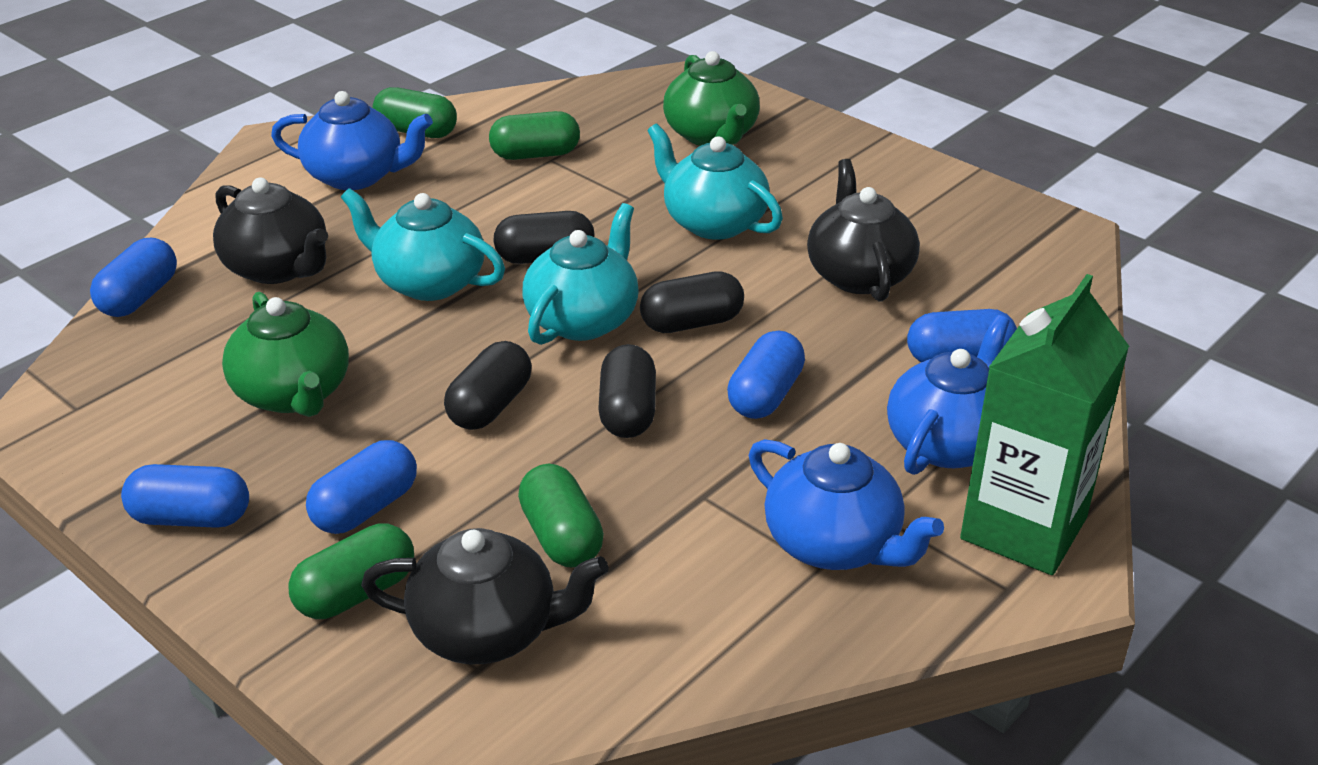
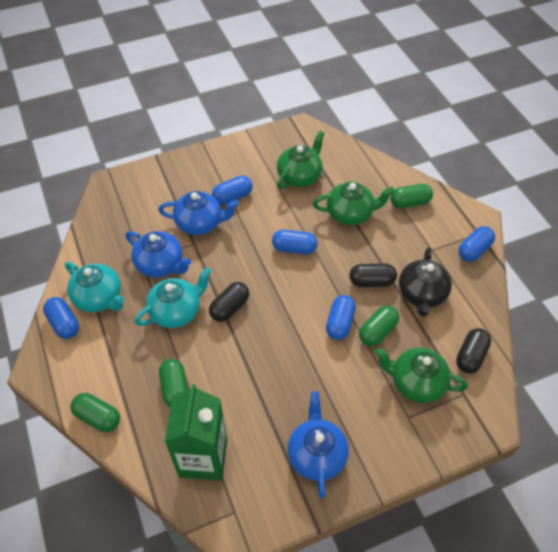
black capsule: [444,341,532,430] [493,211,595,264] [598,344,656,438] [640,271,744,333] = 4 -> [209,282,249,322] [349,263,397,287] [456,328,491,373] = 3
black teapot: [213,178,328,284] [361,528,609,664] [807,159,920,302] = 3 -> [399,247,452,317] = 1
green teapot: [222,292,349,417] [663,51,760,146] = 2 -> [277,131,325,190] [313,182,395,225] [375,348,468,403] = 3
turquoise teapot: [341,188,505,301] [522,203,639,345] [647,124,783,240] = 3 -> [65,262,124,312] [135,268,212,328] = 2

